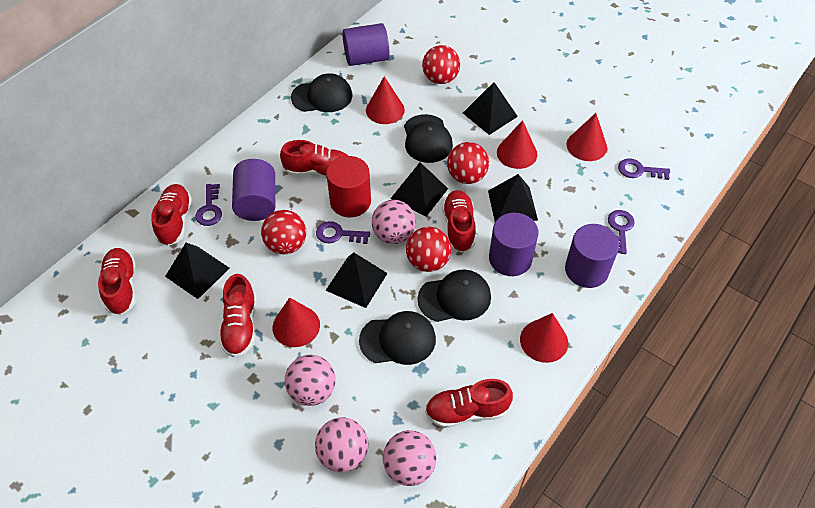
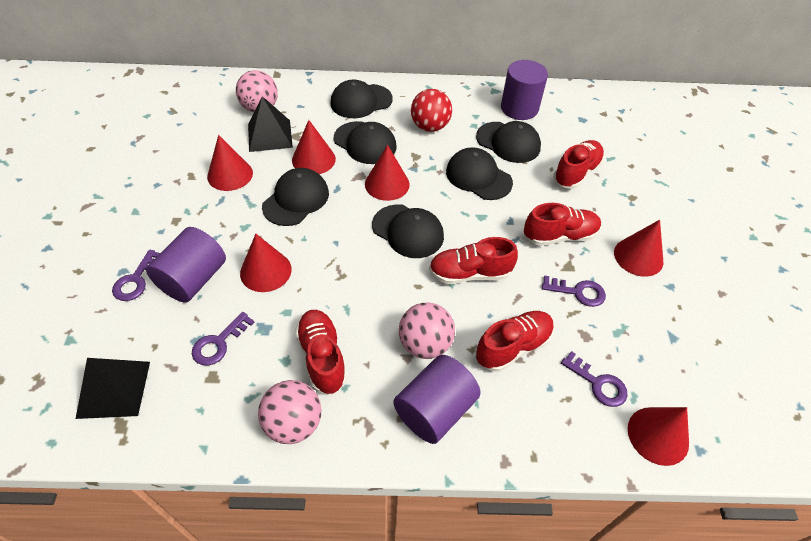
black cap: [291,73,352,112] [359,311,436,365] [404,114,453,163] [417,270,491,322] = 4 -> [262,168,329,226] [330,80,393,118] [334,121,397,164] [372,204,444,258] [446,147,513,200] [476,121,541,163] = 6
black pyramid: [165,243,230,299] [325,253,388,308] [390,162,448,217] [463,82,518,135] [488,174,538,222] = 5 -> [76,358,150,419] [248,96,293,152] = 2
pink ball: [285,355,336,406] [315,418,368,472] [372,200,416,244] [383,430,437,486] = 4 -> [236,70,278,112] [258,380,321,444] [399,303,455,359] = 3
purple cylinder: [232,159,275,221] [342,23,390,66] [489,213,539,276] [565,224,619,288] = 4 -> [146,227,226,303] [393,355,481,444] [501,60,548,120] = 3
red ball: [261,210,306,254] [406,227,451,272] [422,45,460,84] [447,142,489,184] = 4 -> [411,89,452,132] = 1
red cone: [272,298,320,347] [366,77,405,124] [497,120,537,169] [520,313,568,363] [566,113,607,161] = 5 -> [207,135,253,191] [240,234,292,292] [292,120,336,174] [365,145,410,201] [614,220,663,277] [628,407,689,466] = 6
red cylinder: [326,156,371,218] = 1 -> none = 0
red shoe: [98,248,135,315] [151,184,192,246] [219,274,256,358] [280,140,348,176] [425,379,513,428] [442,190,476,253] = 6 -> [295,310,347,394] [429,237,518,284] [476,311,554,372] [524,203,601,246] [553,140,604,189] = 5

